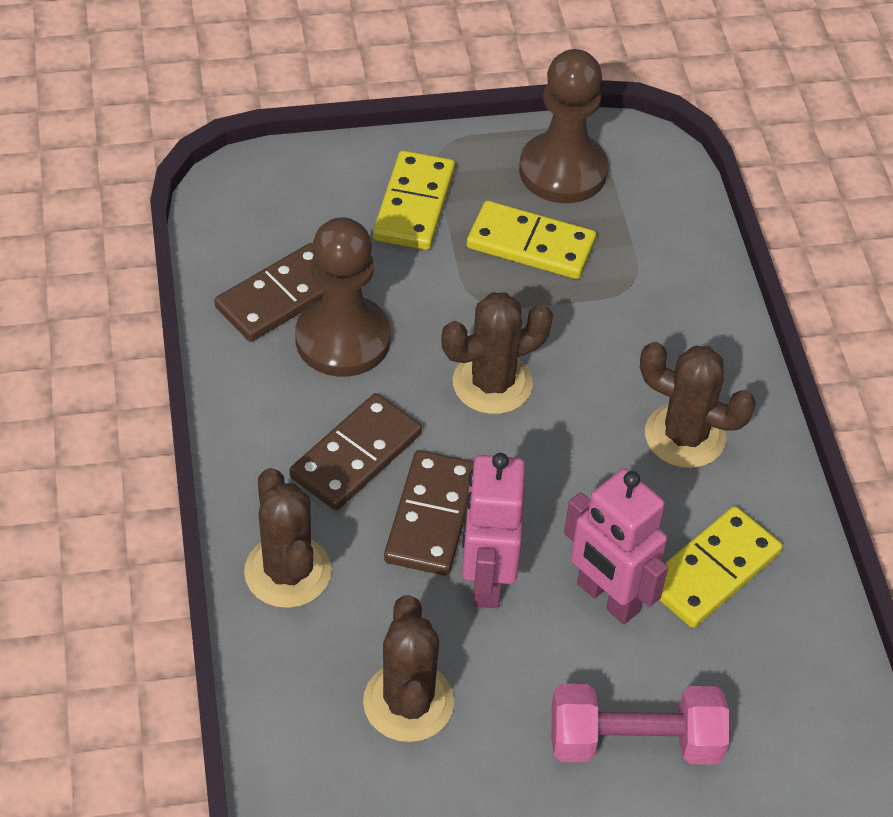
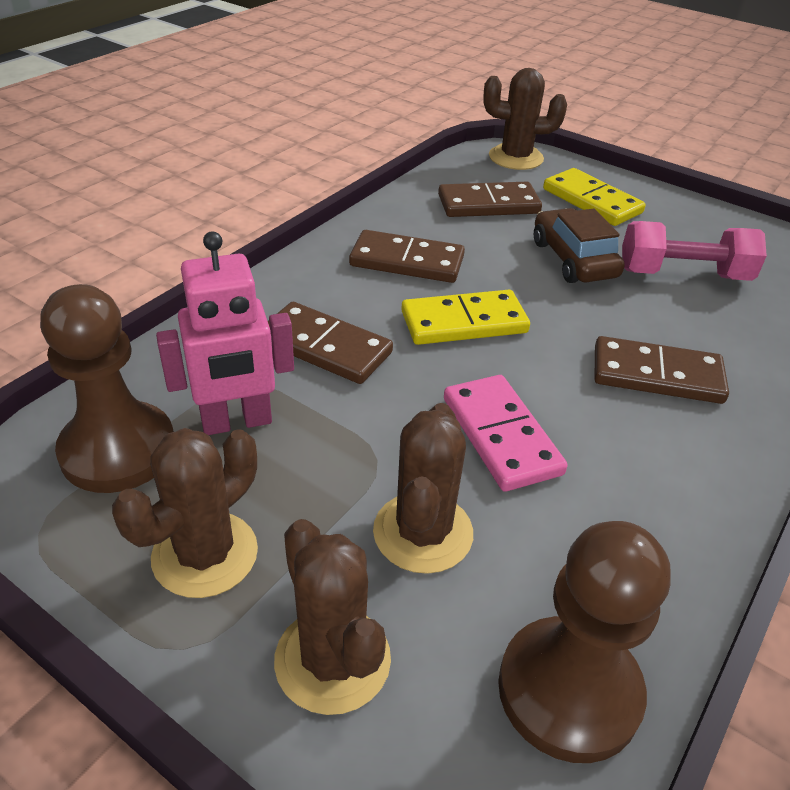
brown car: none = 0 -> [534,208,625,283] = 1
brown domino: [215,243,324,342] [289,393,422,511] [384,450,474,576] = 3 -> [268,302,393,384] [349,230,465,283] [438,182,542,217] [594,336,729,404] = 4
pink domino: none = 0 -> [444,375,568,492] = 1
pink robot: [462,453,525,609] [564,469,668,624] = 2 -> [156,232,294,435] = 1
yellow domino: [373,150,455,250] [467,201,596,279] [659,506,783,628] = 3 -> [401,290,530,345] [543,168,646,226] = 2

